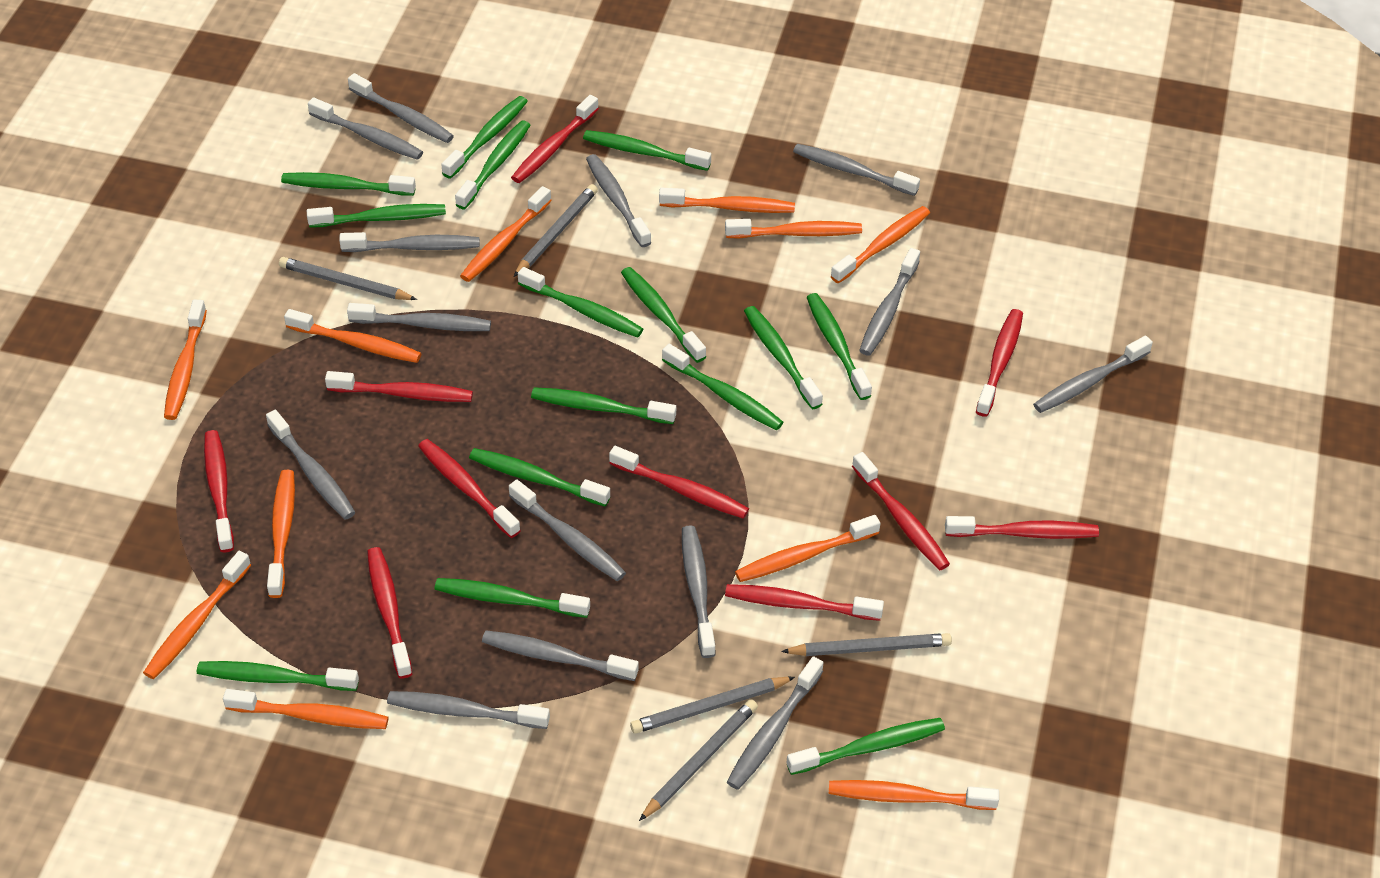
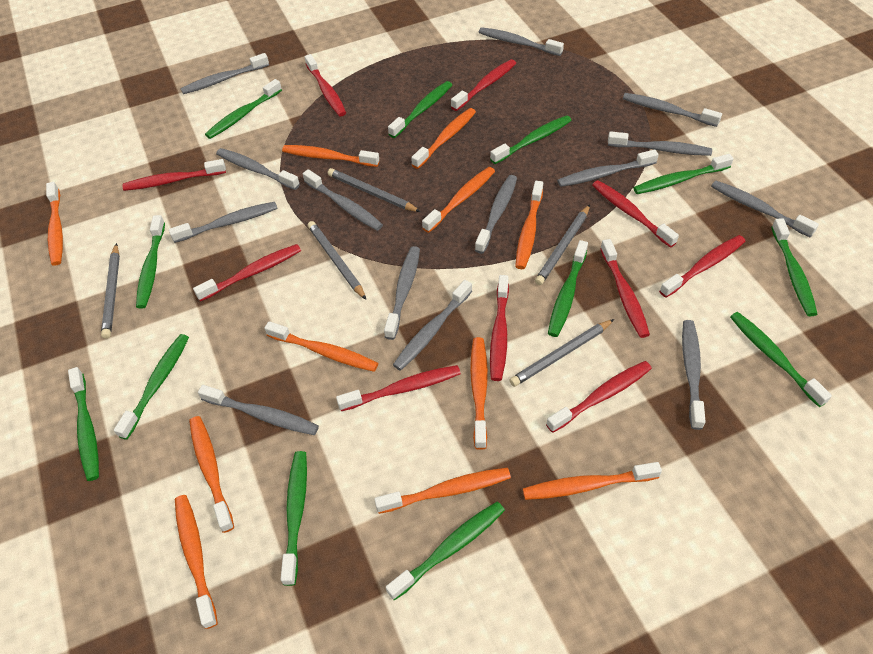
green toothbrush: [197,661,359,691] [281,172,416,196] [307,204,446,228] [435,578,590,618] [441,96,528,179] [455,120,531,209] [469,448,610,507] [518,267,643,338] [531,387,676,424] [583,130,711,171] [621,267,706,363] [662,344,784,431] [744,306,823,409] [786,718,945,775] [806,293,872,400] = 15 -> [68,367,99,481] [114,334,189,440] [136,215,165,309] [205,79,282,139] [281,451,307,586] [386,502,505,601] [388,81,452,138] [490,115,572,164] [548,240,588,337] [633,154,733,194] [730,312,832,407] [771,218,817,316] = 12

